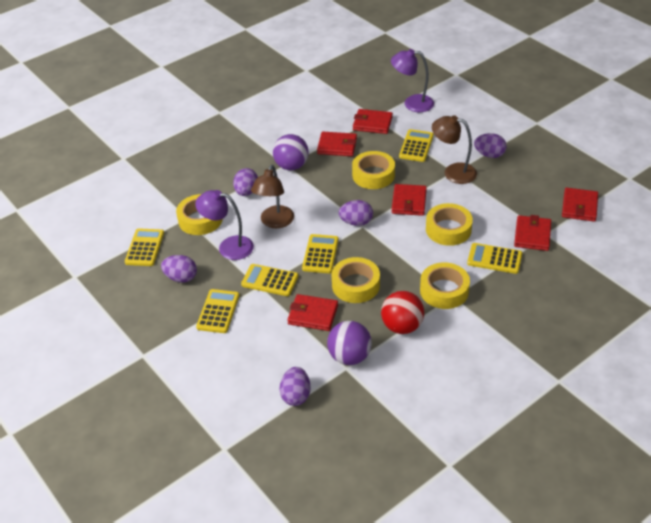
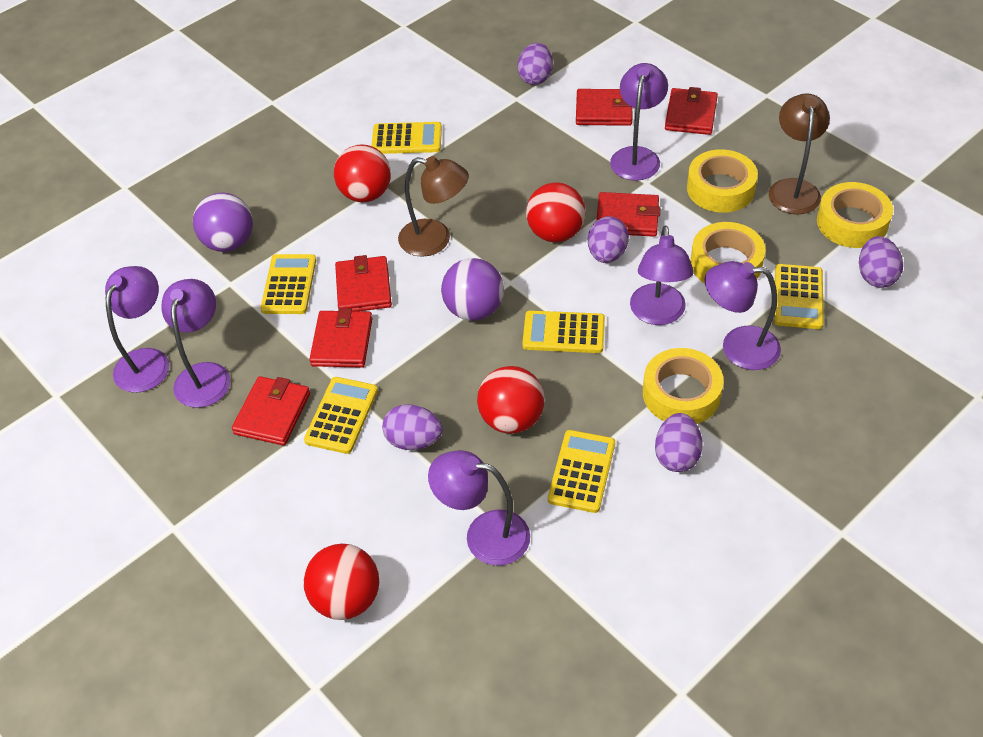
purple lamp: [195,190,254,260] [391,49,434,112] = 2 -> [105,266,169,393] [162,279,231,408] [428,450,530,566] [610,63,668,181] [630,226,694,325] [704,261,781,370] = 6
red ball: [381,291,424,334] = 1 -> [304,544,379,620] [334,144,391,202] [477,366,545,434] [526,182,586,242] = 4
yellow tape: [176,194,223,235] [332,257,380,303] [352,151,395,189] [420,262,470,309] [426,203,473,246] = 5 -> [643,348,724,424] [687,149,758,213] [690,222,766,284] [817,182,893,248] = 4

